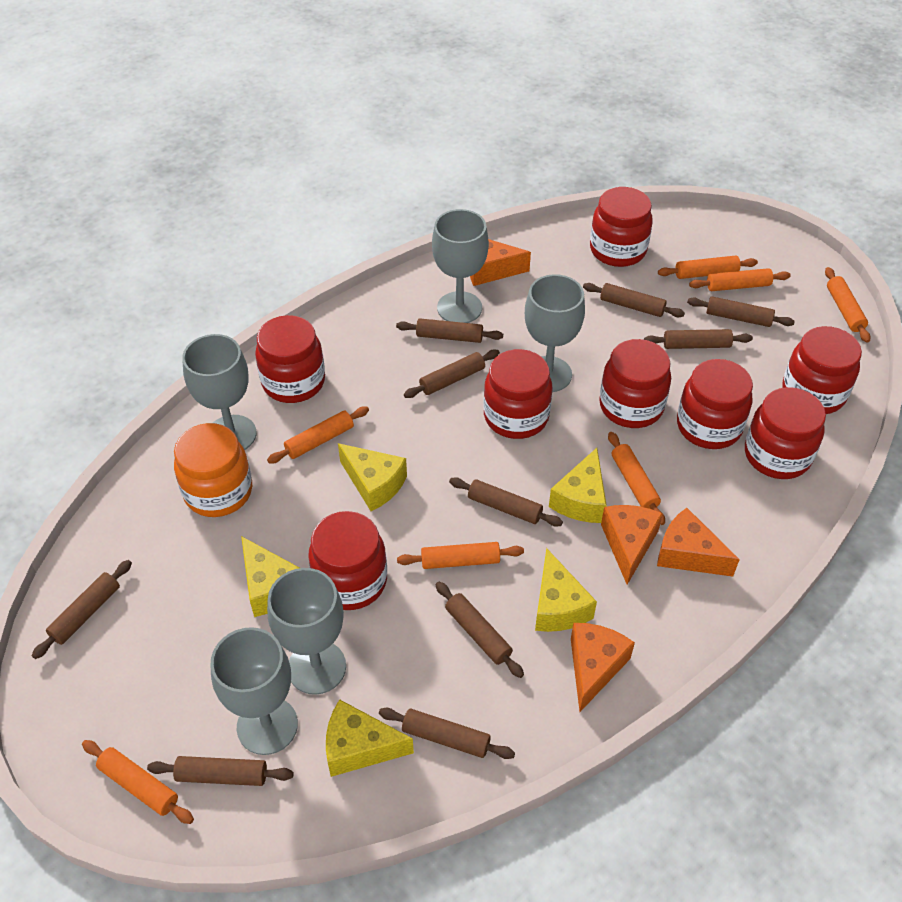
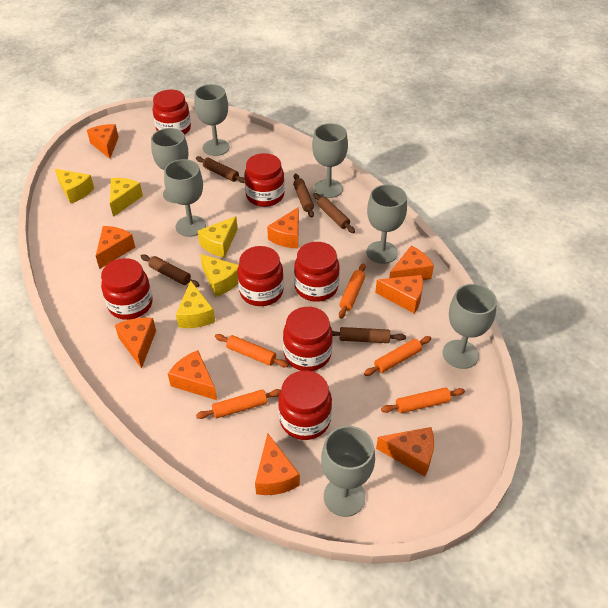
brown rolling pin: [32,560,132,659] [147,756,294,786] [379,708,515,759] [396,318,503,343] [404,350,500,398] [435,582,524,678] [449,477,563,527] [583,283,685,317] [644,329,753,349] [687,297,795,327] = 10 -> [141,254,199,287] [196,156,245,183] [293,174,314,217] [313,193,355,233] [332,327,406,343] = 5
grey goblet: [182,334,257,450] [210,627,298,755] [267,568,346,695] [432,209,489,323] [525,274,585,392] = 5 -> [151,128,188,203] [164,159,206,237] [194,84,230,156] [312,123,348,198] [321,426,375,517] [366,185,407,264] [443,284,497,369] = 7
orange cheese: [470,239,531,286] [571,623,635,712] [601,505,663,585] [657,508,740,577] = 4 -> [87,124,119,159] [96,226,135,269] [115,318,156,369] [168,350,217,400] [255,433,300,495] [267,207,299,249] [375,275,423,313] [376,427,434,477] [389,246,434,280] = 9
orange jar: [174,423,252,517] = 1 -> none = 0
orange rolling pin: [82,740,194,824] [267,407,369,464] [397,542,524,569] [608,432,665,525] [658,255,758,279] [689,268,791,291] [825,267,871,343] = 7 -> [196,389,281,419] [215,334,289,367] [339,263,366,319] [364,336,431,376] [381,387,465,413] = 5
red jar: [255,315,325,403] [308,511,387,610] [483,349,553,439] [590,187,653,267] [599,339,671,428] [677,359,753,449] [745,387,826,479] [782,326,862,414] = 8 -> [101,258,153,320] [153,90,191,135] [237,246,284,306] [244,153,285,207] [278,370,332,440] [283,307,333,371] [294,242,340,302] = 7

